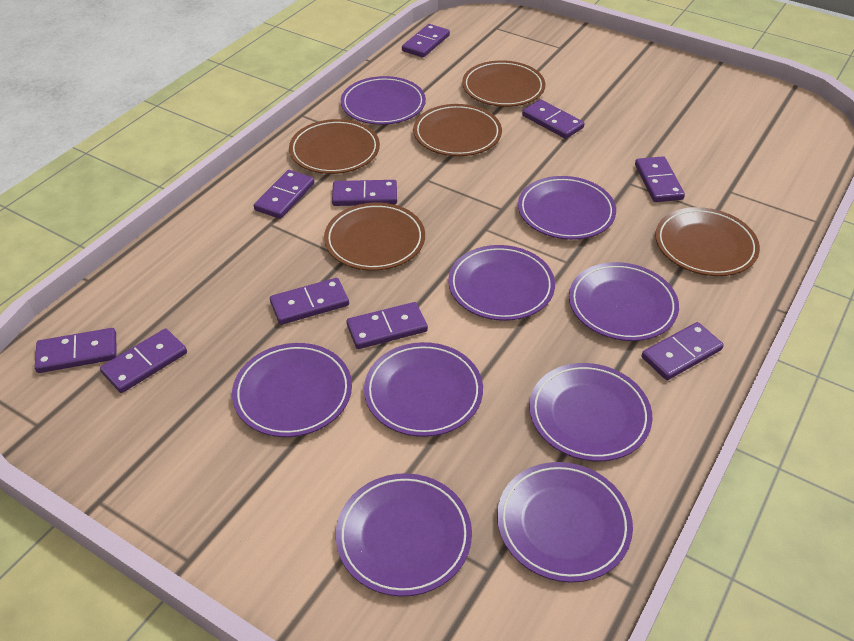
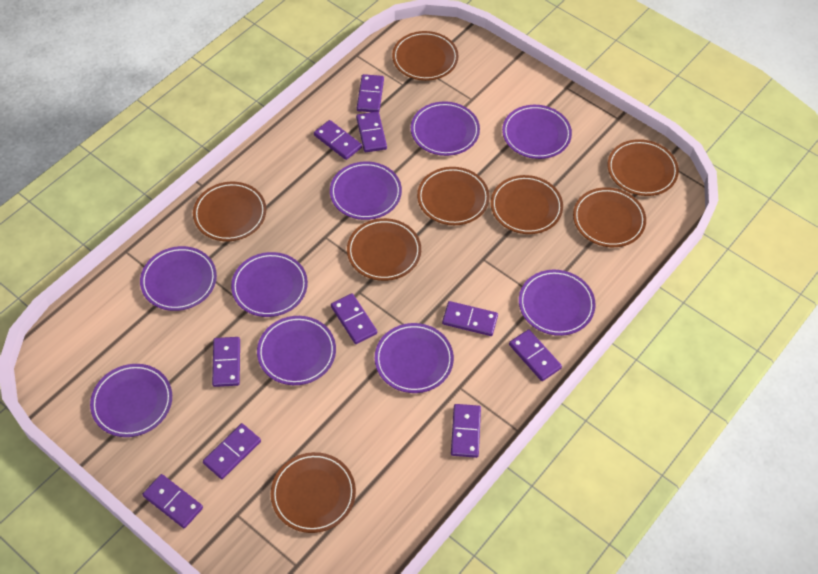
brown plate: [289,119,380,174] [324,202,425,271] [413,104,502,156] [462,60,545,107] [655,207,760,276] = 5 -> [193,182,266,241] [271,452,356,533] [347,218,421,281] [392,31,459,81] [417,167,489,225] [491,175,563,234] [573,187,646,247] [608,139,679,196] = 8

